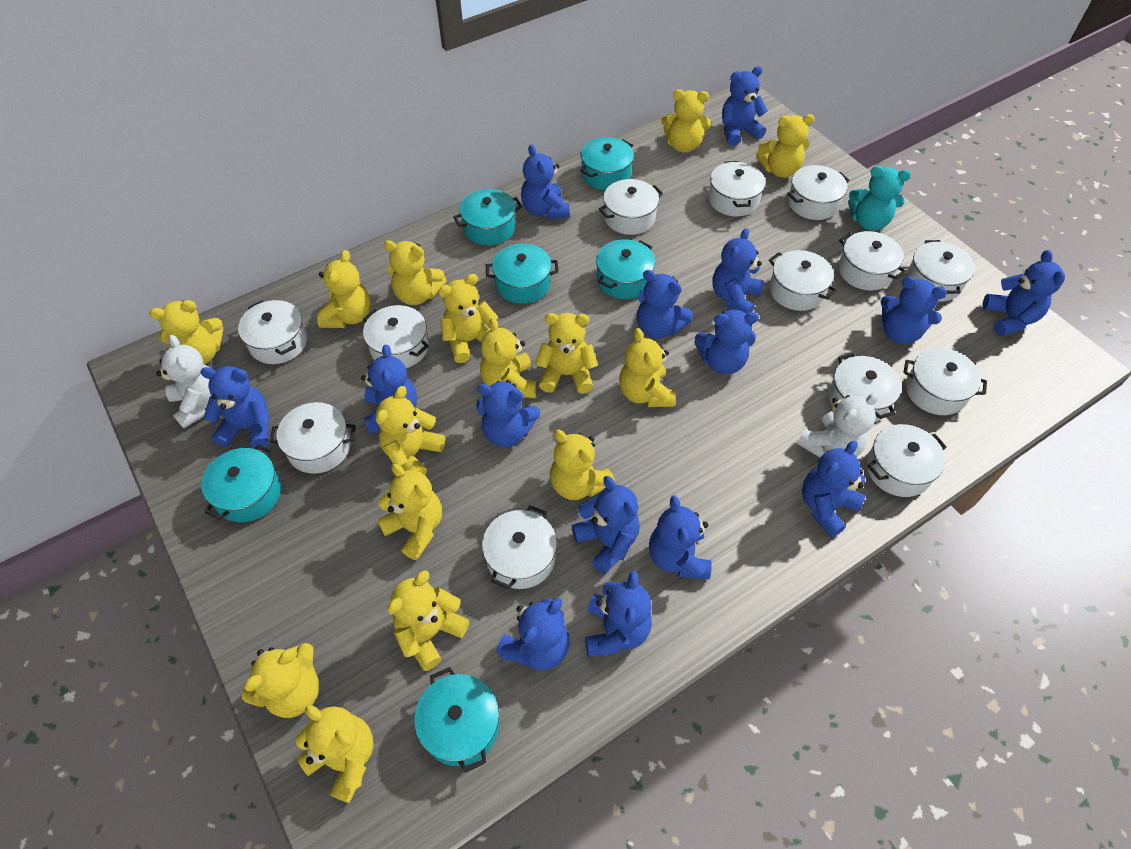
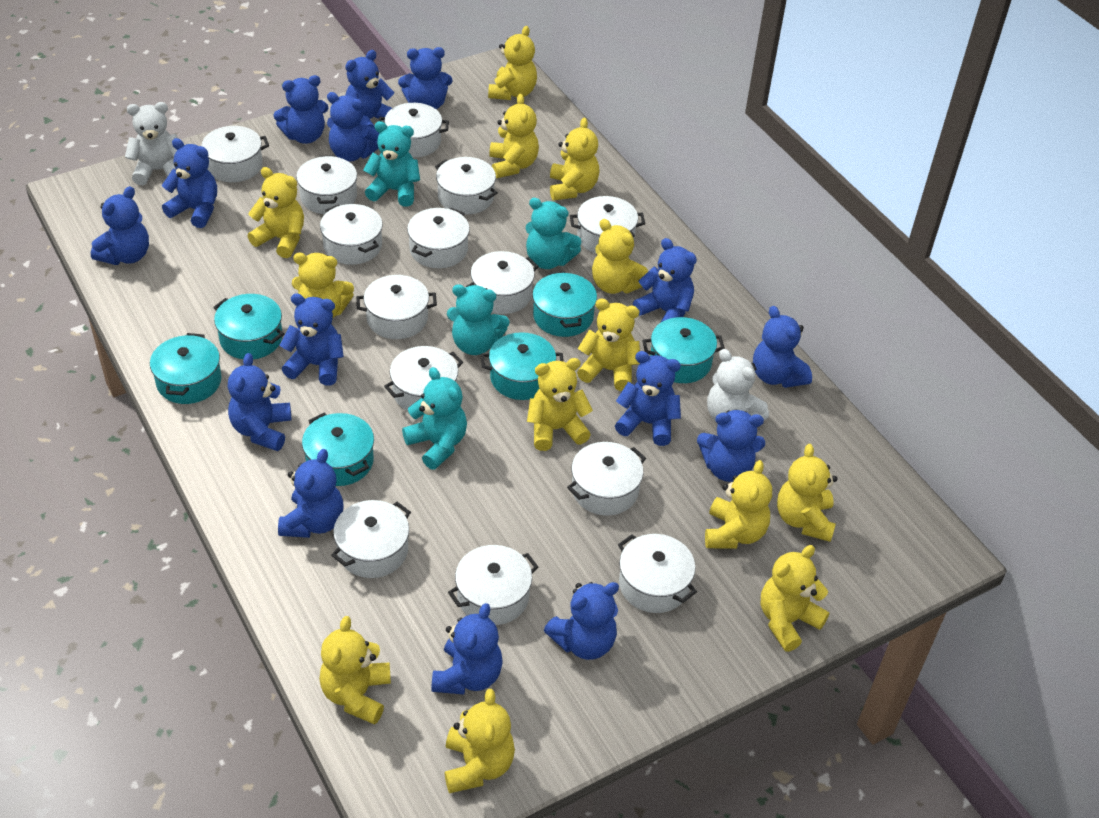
turquoise teddy bear: [848,166,911,231] = 1 -> [363,121,420,207] [402,367,467,470] [447,284,509,355] [525,198,581,269] = 4
white pot: [238,300,307,364] [269,402,356,474] [363,305,429,368] [482,505,557,589] [599,179,663,235] [708,161,765,216] [769,250,837,311] [787,165,850,220] [829,353,901,422] [838,231,906,290] [866,424,947,497] [904,348,987,415] [906,240,975,302] = 13 -> [202,126,269,182] [296,155,357,214] [320,204,383,265] [331,500,411,578] [356,275,437,339] [379,103,449,157] [384,346,463,411] [407,208,470,268] [435,157,498,215] [448,545,538,625] [466,251,539,314] [567,442,646,516] [570,196,645,254] [618,534,697,613] = 14
yellow teddy bear: [149,300,223,364] [242,643,320,718] [295,705,374,803] [317,250,371,328] [376,386,445,475] [377,464,442,560] [384,240,447,305] [387,570,469,671] [438,274,498,363] [480,318,536,398] [535,313,598,394] [550,430,615,500] [619,328,675,407] [661,89,712,153] [756,114,815,178] = 15 -> [248,167,304,258] [292,253,354,319] [319,616,391,725] [445,689,515,793] [488,26,537,100] [489,94,539,178] [527,358,593,451] [550,118,599,200] [577,299,640,391] [592,219,648,294] [705,460,772,549] [760,545,829,652] [777,444,838,542] = 13

